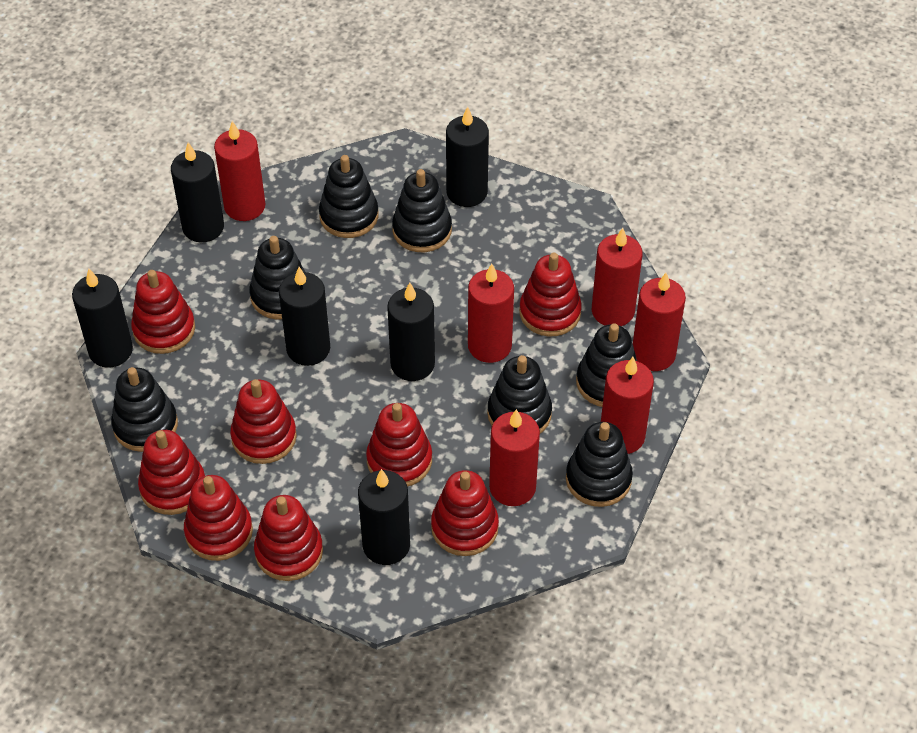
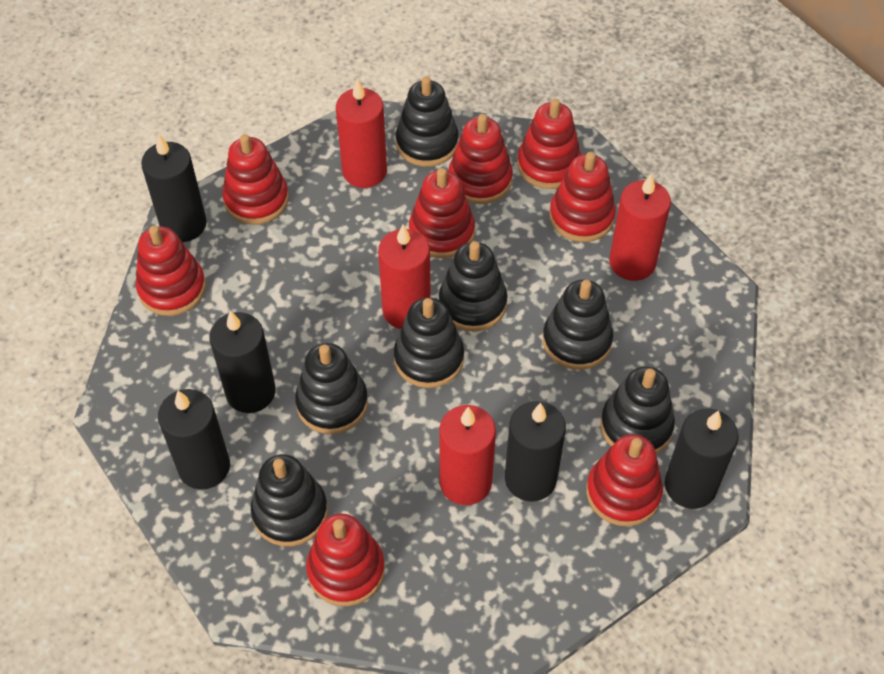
black candle: [72,269,133,368] [171,142,224,242] [279,267,330,366] [358,469,410,565] [387,282,435,381] [446,106,489,207] = 6 -> [141,134,207,242] [158,389,230,490] [210,310,276,413] [505,401,566,502] [665,408,739,509] = 5
red candle: [214,121,266,221] [468,264,514,363] [489,409,540,506] [592,228,643,326] [601,357,654,454] [633,273,686,371] = 6 -> [336,78,387,188] [378,225,431,329] [439,405,496,505] [609,173,671,281] = 4

